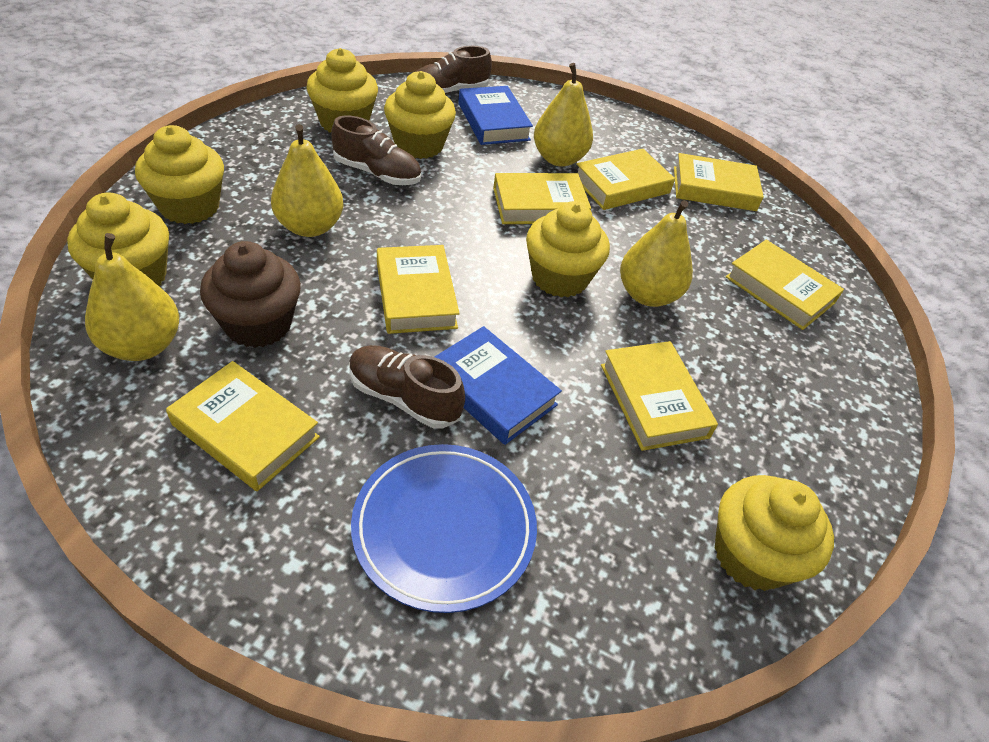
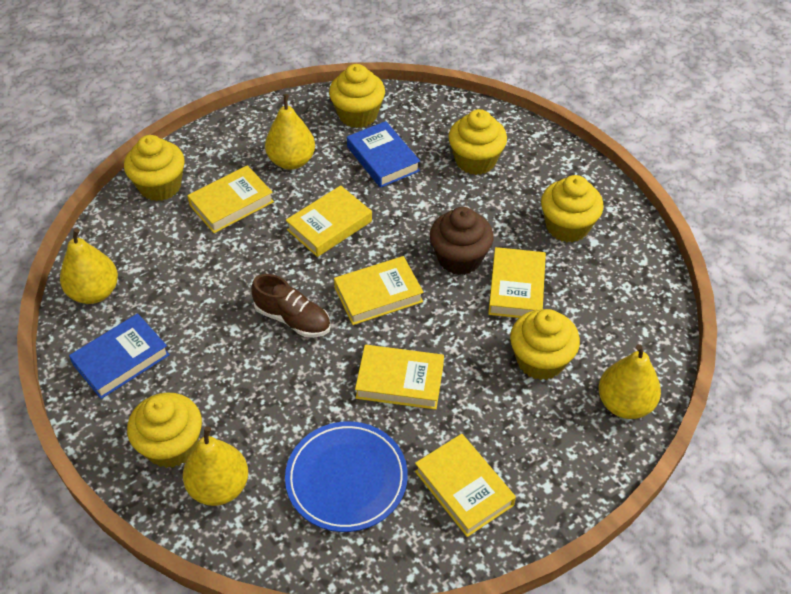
brown shoe: [331,115,421,185] [349,345,465,428] [416,46,492,94] = 3 -> [251,274,331,338] = 1
yellow book: [166,361,320,491] [377,245,460,334] [493,173,591,224] [577,149,675,210] [601,341,718,451] [674,153,764,211] [726,240,844,330] = 7 -> [187,165,274,233] [286,185,372,257] [334,256,424,325] [355,345,444,410] [415,434,516,537] [488,247,546,318] = 6

